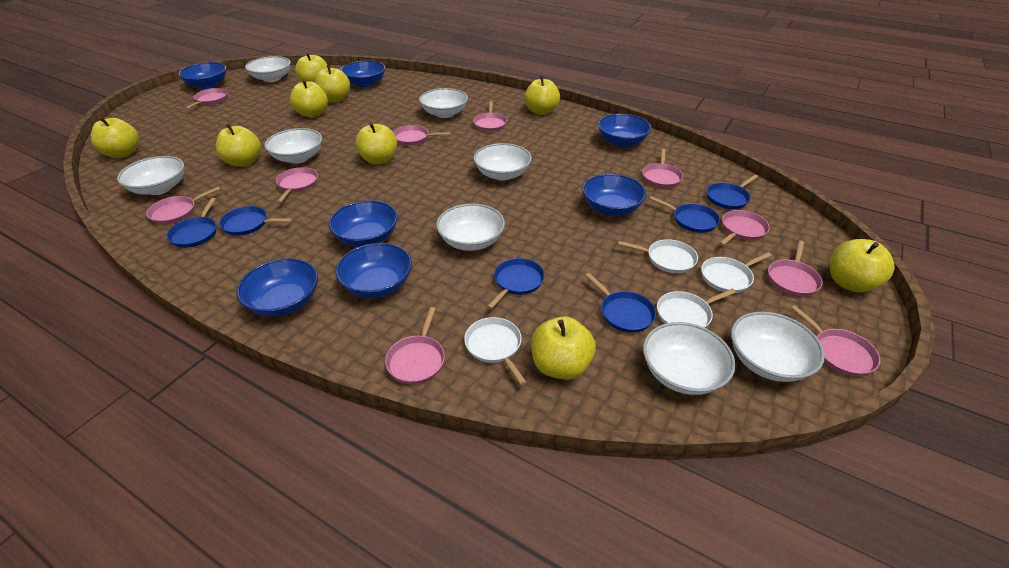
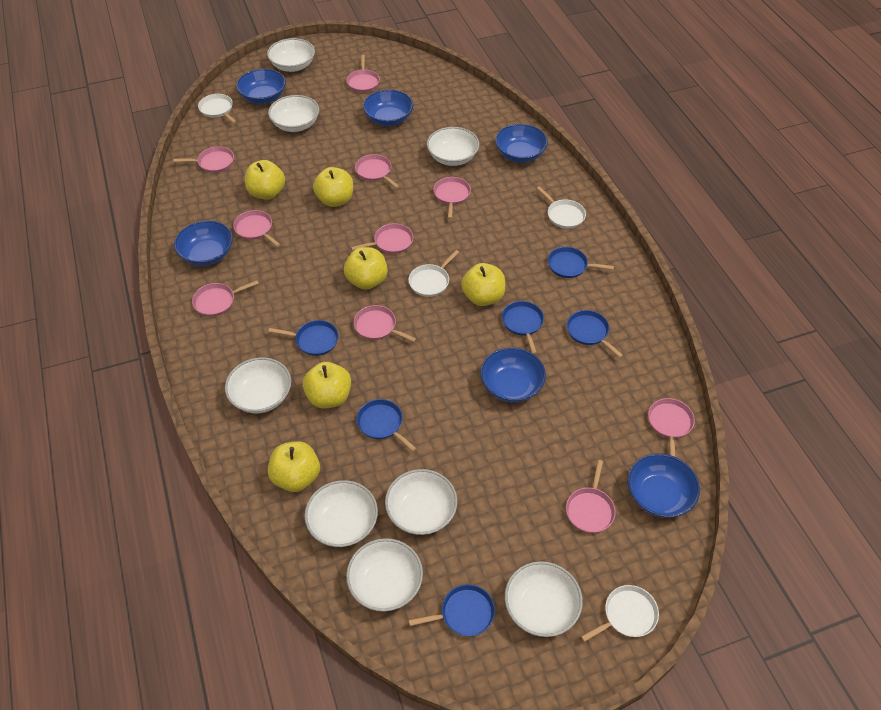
blue bowl: [179,62,226,89] [236,258,318,317] [329,200,398,247] [335,243,412,298] [341,61,386,87] [583,174,647,216] [598,114,652,147] = 7 -> [174,220,233,266] [236,69,286,104] [363,89,413,126] [480,347,546,402] [495,124,548,163] [628,453,700,518] = 6
yellow apple: [91,117,139,158] [216,124,261,167] [290,80,328,118] [295,53,328,82] [315,65,350,103] [355,123,397,165] [524,76,560,115] [531,316,596,380] [830,239,895,292] = 9 -> [245,160,285,200] [268,441,320,492] [303,362,351,408] [313,167,353,207] [344,247,388,290] [461,263,505,306] = 6

